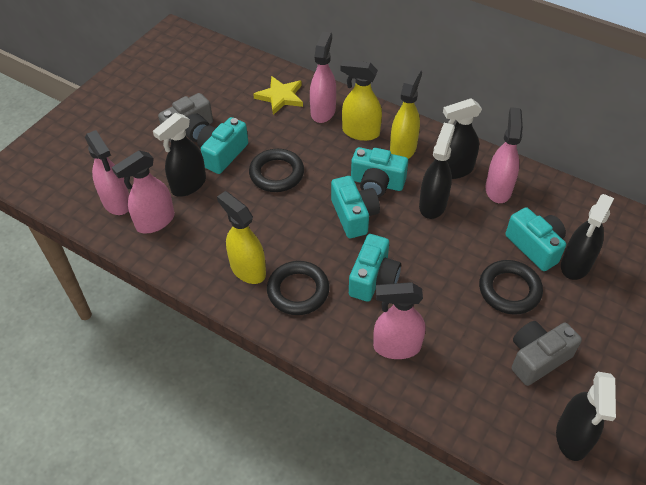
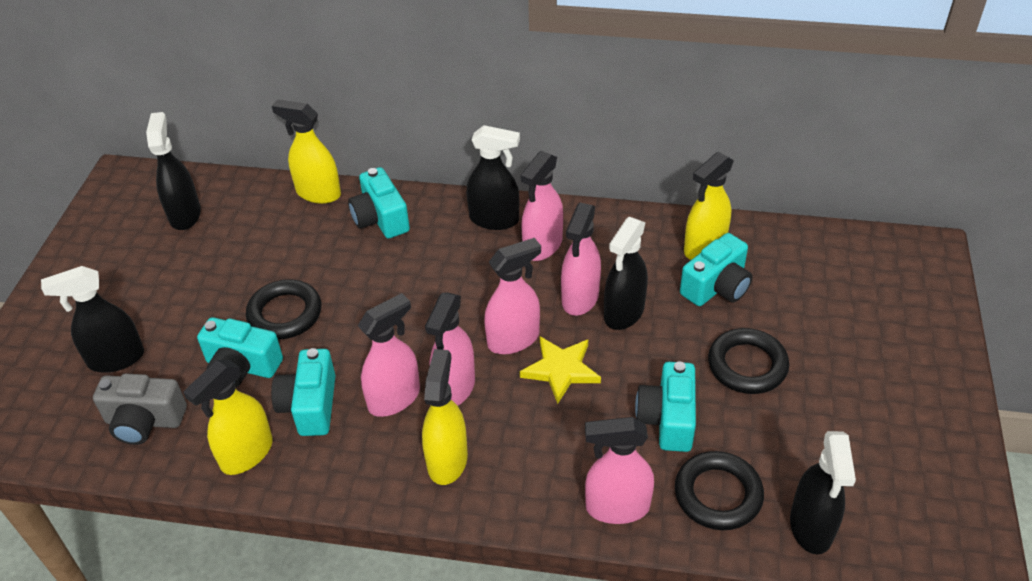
grey camera: [158,93,213,142] [512,321,582,386] = 2 -> [93,373,187,445] = 1
pink spray bottle: [85,130,129,215] [112,150,174,233] [310,31,336,123] [373,282,425,359] [485,107,523,203] = 5 -> [358,293,420,417] [425,293,475,406] [484,238,541,354] [521,151,563,261] [561,203,601,316] [585,417,654,524] = 6
yellow spray bottle: [217,191,266,284] [340,60,382,141] [390,68,422,159] = 3 -> [183,360,273,475] [272,99,341,204] [422,349,468,485] [684,152,734,260] = 4

